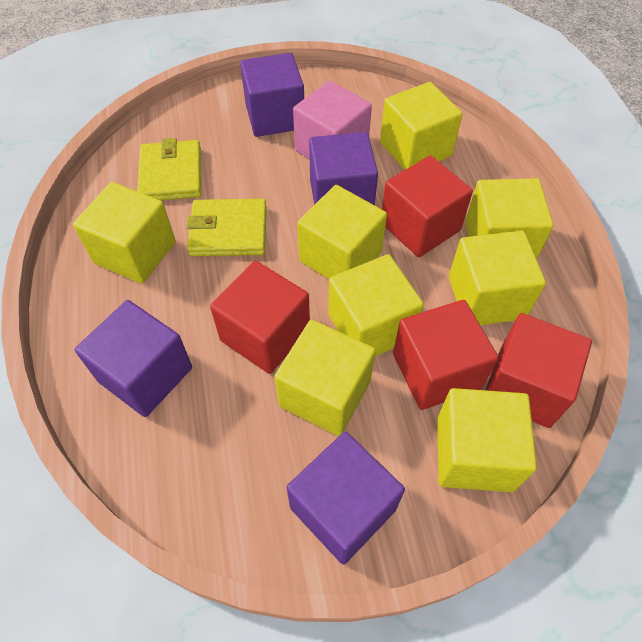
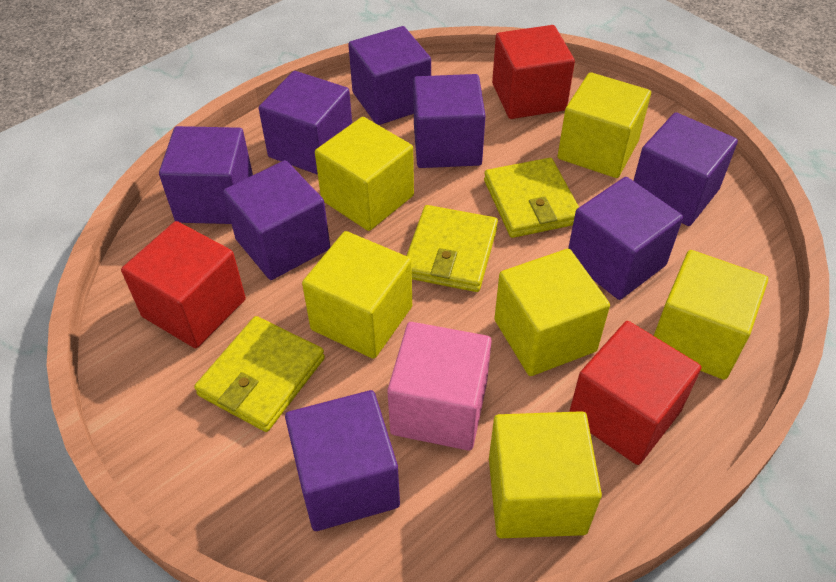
purple cube: [75,300,192,417] [240,53,304,137] [287,432,405,565] [309,132,378,205] = 4 -> [159,126,253,224] [223,160,330,280] [259,71,352,175] [285,390,400,531] [348,26,431,125] [413,74,486,168] [568,177,683,300] [633,112,738,226] = 8
red cube: [210,261,310,374] [382,155,473,257] [393,300,498,410] [485,313,592,428] = 4 -> [121,221,246,348] [492,25,575,119] [569,321,701,465] = 3
yellow cube: [73,182,176,284] [274,320,376,436] [297,185,387,279] [328,254,424,357] [380,82,462,170] [437,388,537,492] [449,230,546,325] [465,178,554,259] = 8 -> [302,231,412,359] [315,117,414,231] [489,411,602,538] [494,249,610,376] [558,72,651,178] [654,250,768,380] = 6
yellow wallet: [137,138,201,200] [186,199,267,256] = 2 -> [194,316,325,432] [406,205,498,292] [484,158,579,238] = 3

